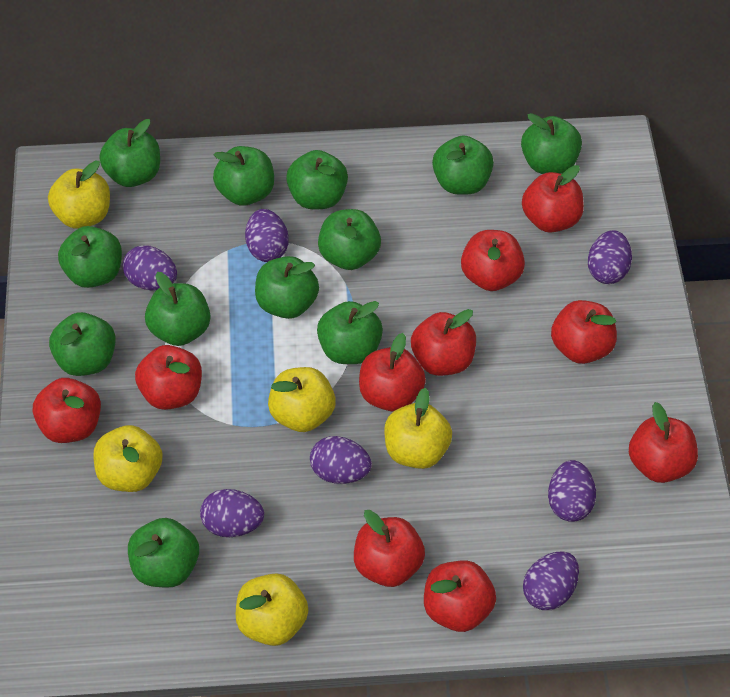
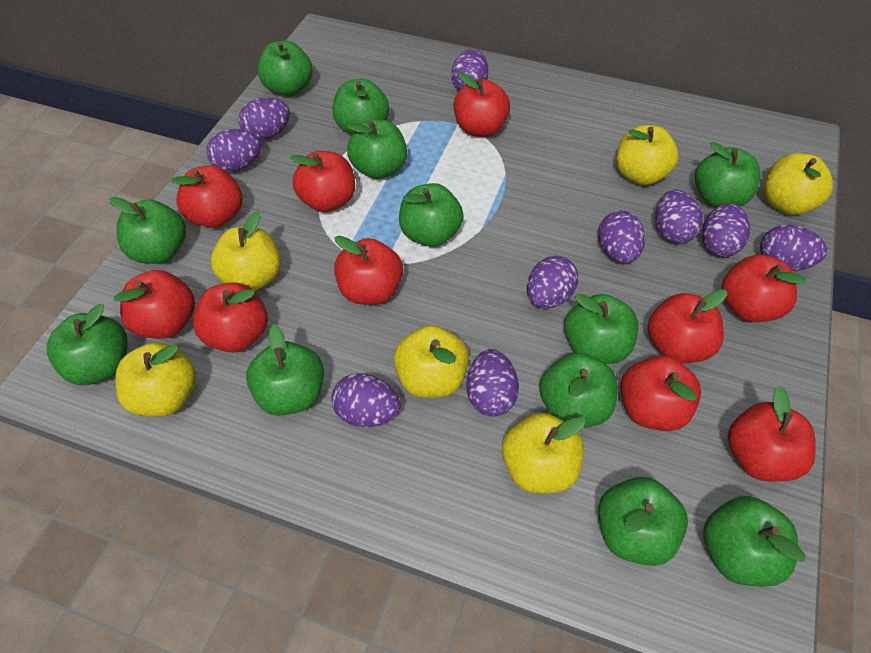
purple egg: [123,245,177,290] [200,489,264,537] [245,209,289,262] [310,436,372,484] [523,551,579,610] [548,460,596,522] [588,230,632,284] = 7 -> [206,129,261,172] [238,98,290,140] [331,373,401,427] [451,49,488,90] [466,349,519,417] [527,256,578,309] [598,211,645,263] [656,190,702,244] [702,203,750,257] [760,225,827,271] = 10
yellow apple: [48,161,110,229] [93,425,163,492] [236,573,308,646] [268,367,336,432] [384,388,452,469] = 5 -> [115,342,196,417] [211,212,281,291] [394,325,469,398] [502,412,586,493] [616,125,679,185] [764,153,833,215] = 6

